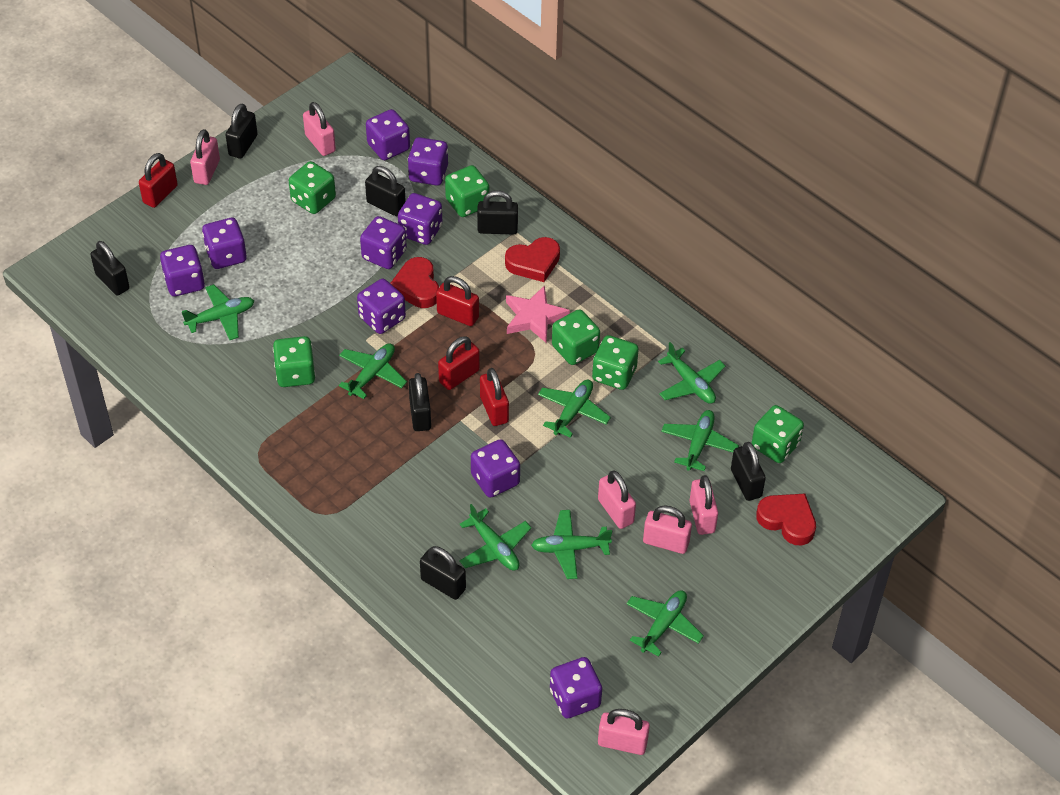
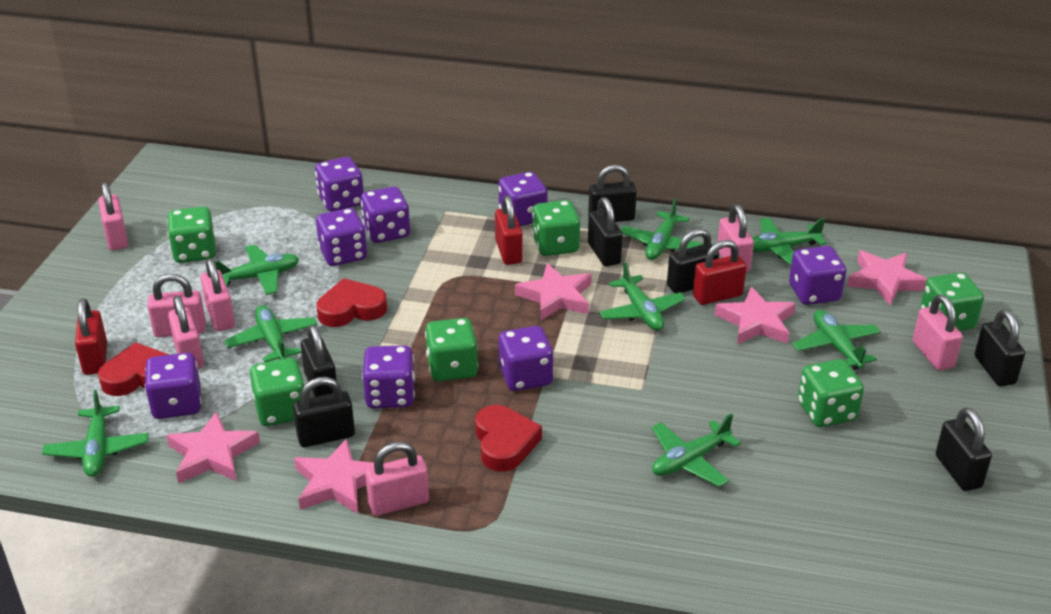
pink padlock: [190,129,220,185] [303,102,336,156] [598,470,636,529] [598,709,650,755] [643,505,692,554] [690,475,718,535] = 6 -> [98,182,128,250] [147,274,206,337] [168,296,204,369] [201,258,235,331] [365,442,429,516] [718,204,754,273] [913,295,963,370] = 7
pink star: [506,285,570,343] = 1 -> [166,411,260,483] [294,438,374,514] [515,263,591,321] [715,287,796,344] [847,250,927,305] = 5
purple dice: [160,245,205,296] [202,218,247,269] [357,279,406,334] [360,216,407,269] [366,109,410,160] [398,193,442,245] [408,137,448,186] [471,439,520,498] [550,657,602,718] = 9 -> [145,353,201,419] [315,157,364,212] [316,208,367,266] [361,187,410,243] [362,345,415,408] [498,326,554,391] [499,172,548,226] [789,246,846,305] = 8
red padlock: [139,153,178,208] [436,276,479,326] [438,336,480,390] [480,368,509,426] = 4 -> [75,299,107,375] [495,195,523,265] [693,240,747,305] = 3

